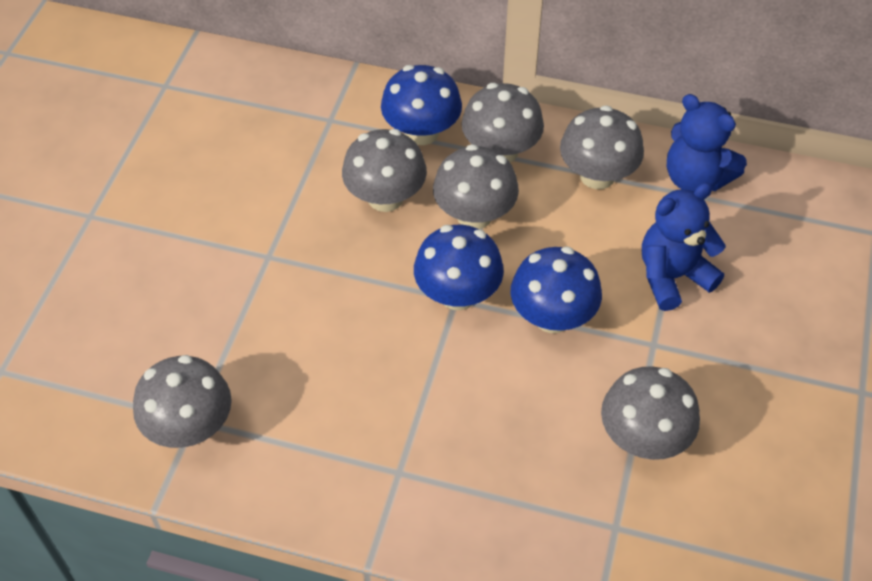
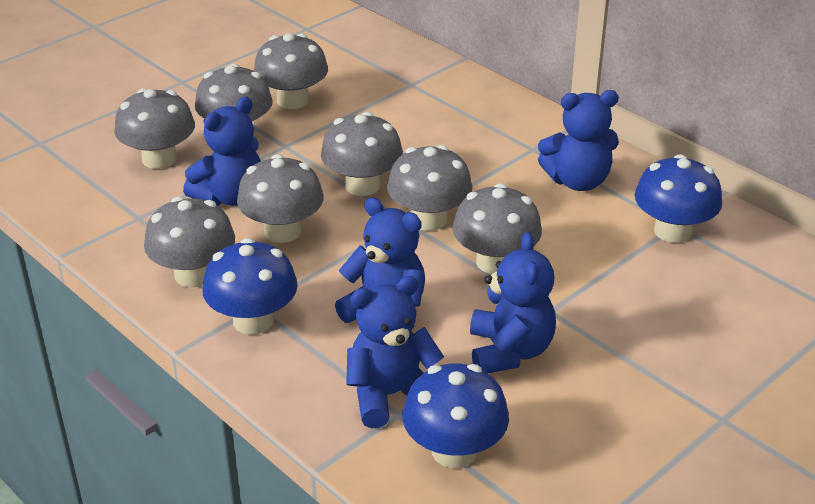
blue teddy bear: [642,183,726,311] [667,94,747,192] = 2 -> [183,97,261,206] [335,197,425,323] [346,276,444,428] [470,232,556,373] [538,90,619,191] = 5
grey mushroom: [133,355,232,448] [342,129,427,212] [433,144,519,229] [462,83,544,162] [560,105,644,189] [601,366,700,460] = 6 -> [114,88,195,169] [144,196,235,287] [195,64,273,135] [237,154,324,243] [254,33,328,109] [321,112,403,196] [387,145,472,231] [453,183,542,274] = 8

